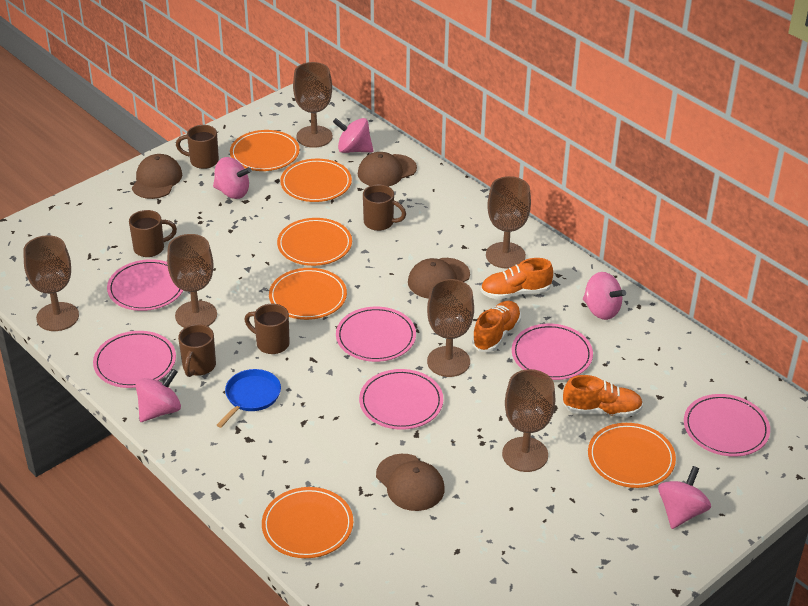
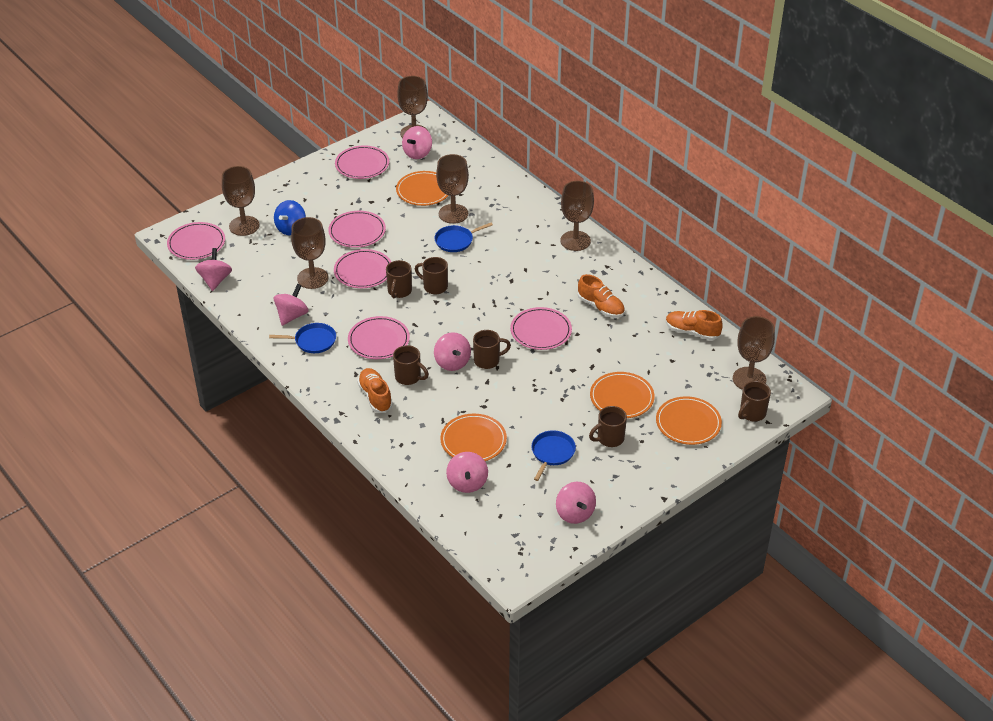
blue pan: [217,369,281,428] = 1 -> [269,323,336,353] [434,223,493,252] [531,430,576,481] = 3
blue spinning top: none = 0 -> [274,200,306,235] = 1
brown cap: [132,154,182,199] [358,152,417,187] [376,454,445,511] [408,258,470,298] = 4 -> none = 0
brown mug: [129,210,177,257] [176,125,219,169] [178,324,216,377] [244,304,290,354] [363,184,406,231] = 5 -> [386,260,412,298] [393,345,429,385] [415,257,448,294] [473,330,511,369] [589,406,627,447] [738,381,771,421] = 6
orange plate: [230,130,300,171] [262,487,353,558] [269,268,347,320] [277,218,352,266] [280,159,352,202] [588,423,676,488] = 6 -> [396,171,449,206] [440,414,507,461] [590,372,655,418] [656,396,722,445] = 4
pink spinning top: [136,368,181,422] [213,157,252,199] [333,118,373,153] [583,272,626,320] [658,466,711,529] = 5 -> [195,248,232,291] [274,284,309,326] [402,126,432,159] [434,332,471,371] [446,452,488,493] [556,482,596,524] = 6

